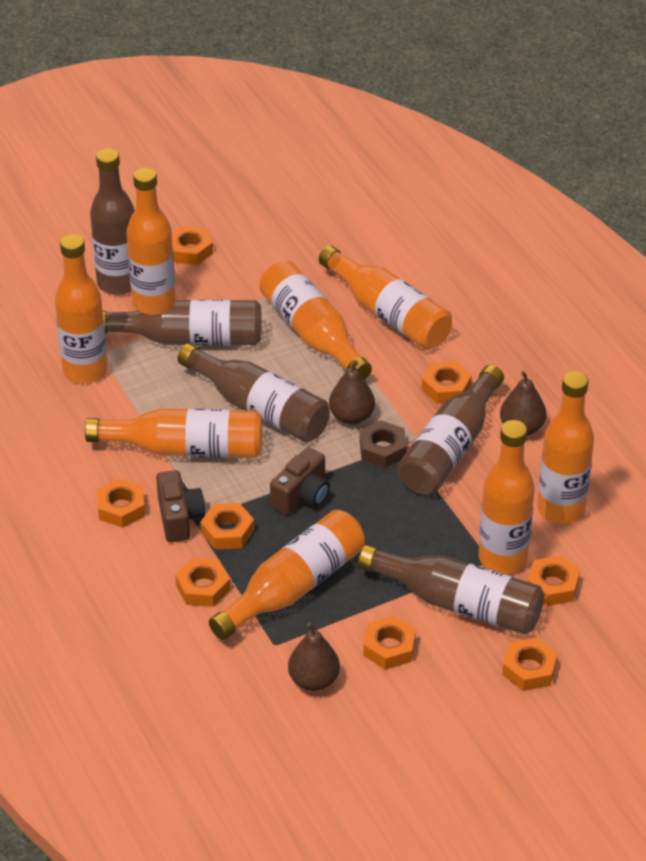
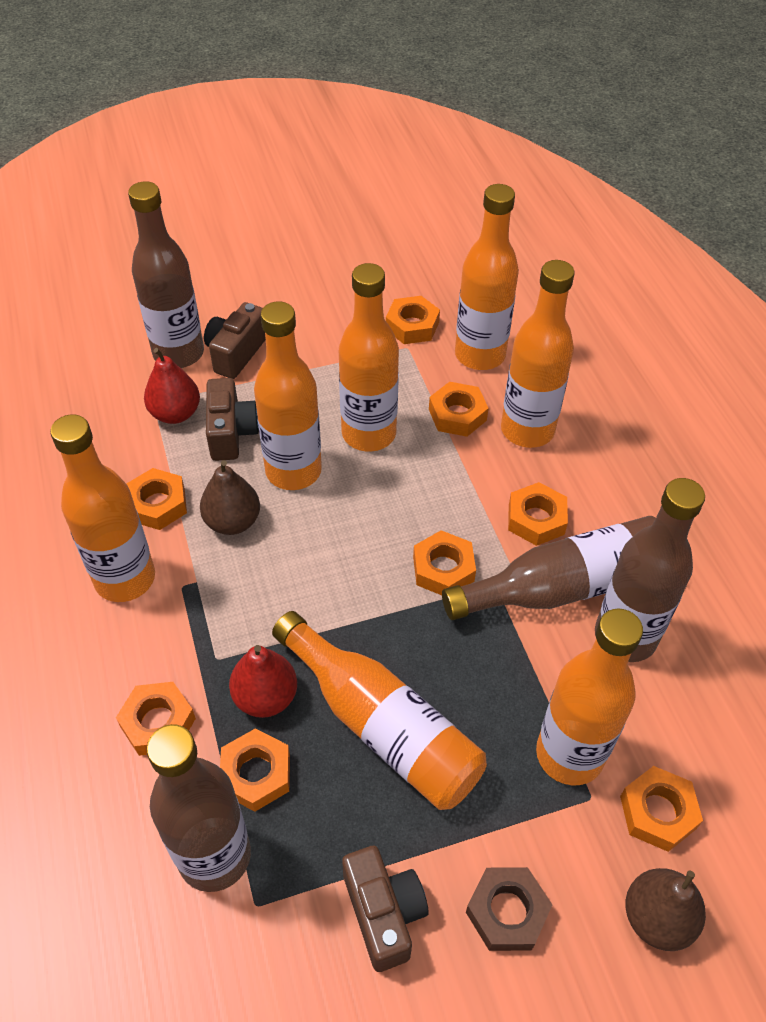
brown bottle: [90,148,135,295] [103,300,262,345] [178,343,330,442] [358,545,544,634] [398,365,504,495] = 5 -> [128,181,204,368] [146,724,251,892] [442,516,656,620] [595,478,705,662] = 4
brown camera: [156,470,205,542] [270,447,330,515] = 2 -> [204,302,266,379] [206,378,259,461] [342,846,428,972] = 3
brown pear: [288,623,340,691] [329,360,375,425] [500,371,547,436] = 3 -> [200,460,260,535] [626,868,706,951] = 2
orange bottle: [55,234,108,383] [85,408,263,458] [126,168,176,310] [209,510,365,640] [259,261,372,380] [319,246,452,350] [479,420,535,574] [537,371,594,524] = 8 -> [50,414,155,602] [254,301,322,490] [272,611,487,810] [339,263,399,452] [455,184,519,370] [501,260,574,448] [536,609,643,785] = 7
red pear: none = 0 -> [144,348,200,424] [229,645,297,718] = 2

